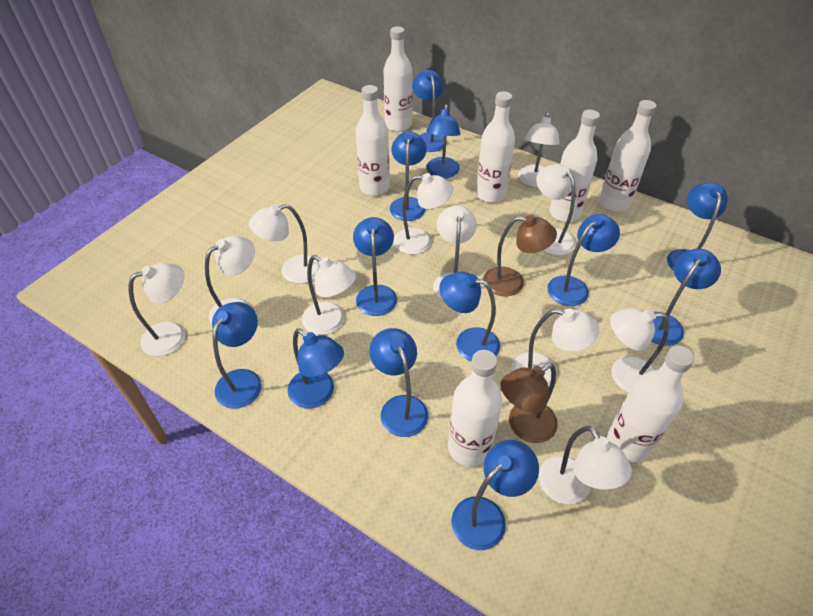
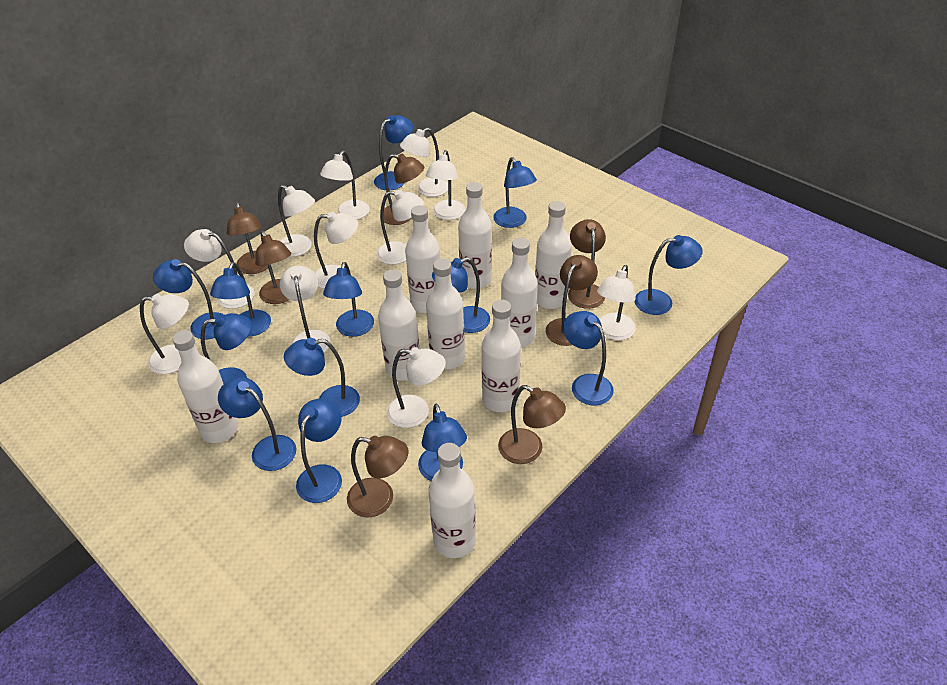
blue lamp: [212,302,262,409] [288,328,344,409] [353,217,397,316] [369,328,428,437] [390,131,427,221] [412,70,447,152] [426,104,461,178] [439,272,500,362] [451,440,539,550] [547,214,620,306] [651,249,721,346] [667,182,728,271] = 12 -> [153,259,224,339] [201,313,251,384] [210,262,271,337] [218,377,296,471] [284,338,360,417] [296,398,342,503] [323,262,374,337] [374,115,413,190] [418,403,467,481] [432,257,490,333] [493,157,537,228] [563,311,614,405] [635,235,703,315] = 13
brown lamp: [484,215,557,296] [500,363,558,443] = 2 -> [227,202,268,274] [255,231,291,304] [347,436,408,518] [384,154,424,225] [498,385,566,464] [546,255,598,346] [568,219,606,309] = 7
white bottle: [355,85,390,196] [383,26,413,132] [448,350,503,467] [476,91,515,203] [550,110,600,222] [599,100,657,212] [607,346,694,462] = 7 -> [173,330,238,443] [378,269,419,381] [405,205,440,313] [426,259,465,369] [428,443,476,558] [458,182,492,289] [481,300,521,412] [501,238,538,348] [535,201,572,309] = 9

